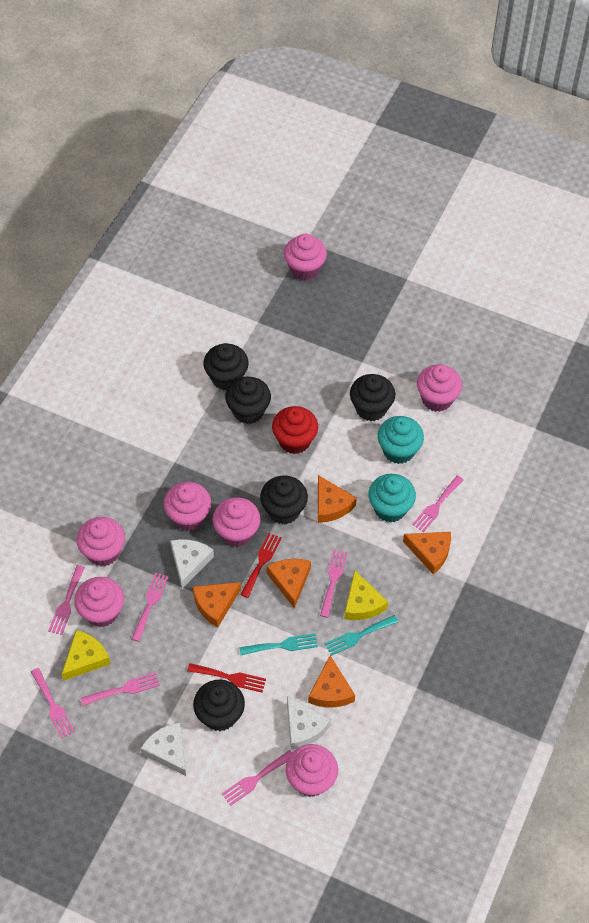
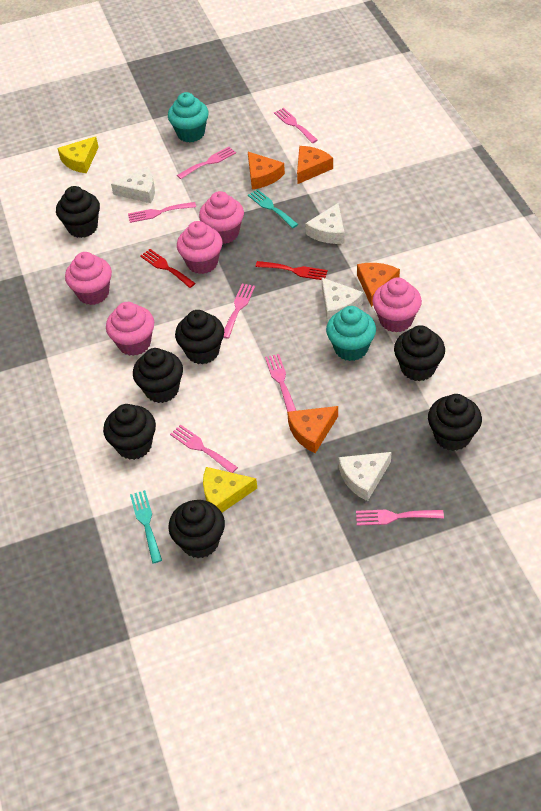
black cupcake: [193,680,245,731] [203,343,249,390] [225,377,271,424] [260,476,308,524] [350,374,395,421] = 5 -> [56,186,100,238] [103,404,156,460] [133,348,183,403] [168,500,225,558] [175,310,224,364] [394,325,445,381] [428,394,482,451] = 7
orange cheese: [193,582,241,628] [267,559,311,609] [308,656,355,708] [318,475,357,523] [403,532,451,574] = 5 -> [248,152,285,190] [287,406,338,453] [297,146,333,184] [357,263,400,307] = 4
pink cupcake: [74,577,124,627] [77,517,125,566] [164,482,211,531] [213,497,260,547] [284,234,327,281] [286,744,338,797] [417,365,462,412] = 7 -> [65,252,112,305] [106,302,154,356] [177,221,223,274] [199,191,244,244] [372,277,422,333] = 5
red cupcake: [272,406,318,454] = 1 -> none = 0
white cheese: [140,722,186,776] [170,539,214,588] [287,696,331,749] = 3 -> [111,167,155,203] [305,203,345,244] [322,278,363,322] [339,452,391,501] = 4

